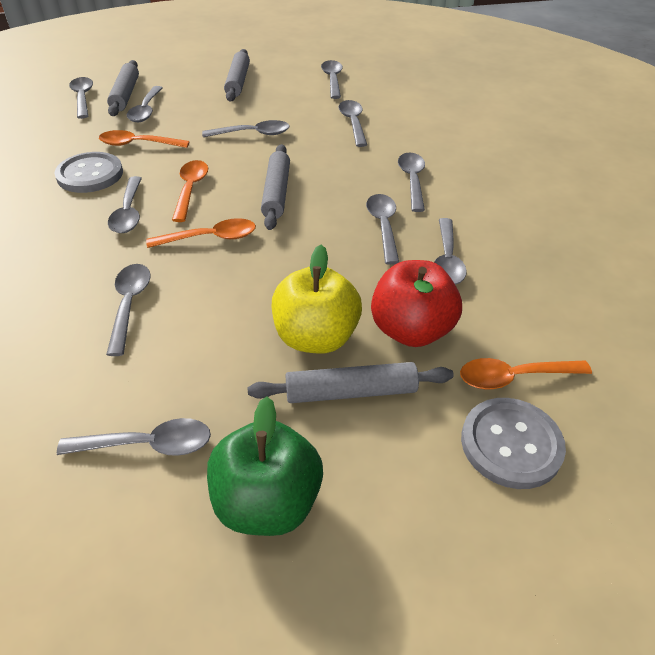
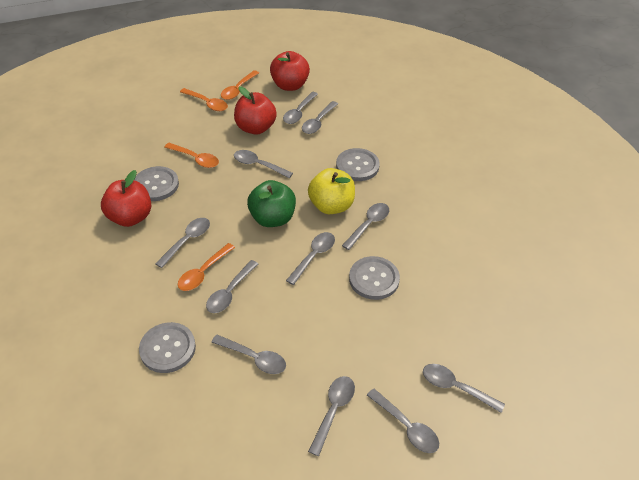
grey button: [54,152,123,193] [461,398,566,489] = 2 -> [134,166,179,201] [139,322,196,373] [336,148,380,181] [349,256,400,300] = 4
grey rolling pin: [107,60,139,116] [224,49,250,102] [248,362,454,403] [261,144,290,230] = 4 -> none = 0
red apple: [371,260,462,347] = 1 -> [101,170,151,227] [234,86,277,135] [270,51,310,91] = 3

